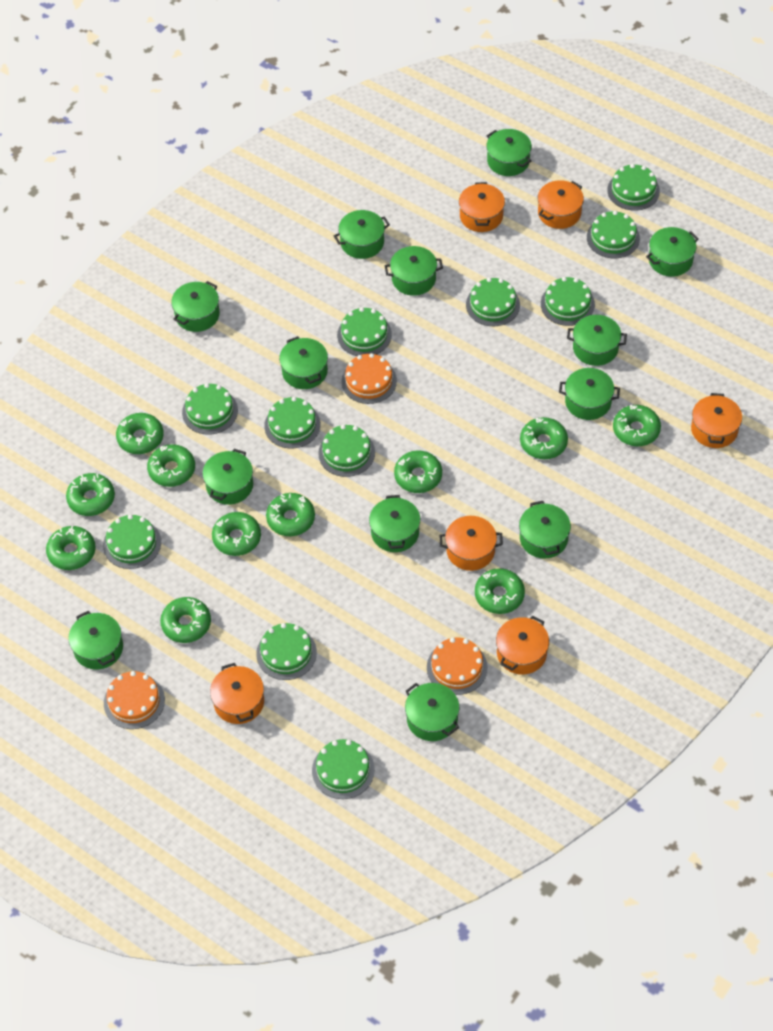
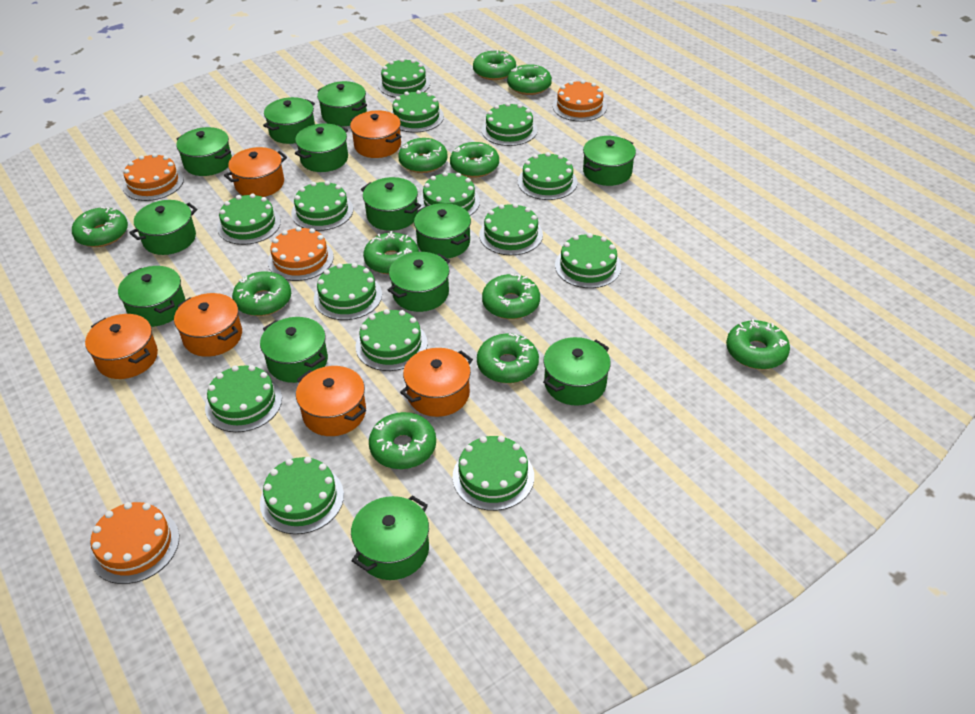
green cake: [103,514,161,569] [182,383,238,435] [256,623,317,680] [264,397,320,449] [312,739,375,799] [318,425,375,477] [337,307,392,356] [466,278,520,326] [541,277,595,326] [587,211,640,258] [607,164,660,211] = 11 -> [205,365,282,432] [217,193,281,245] [260,457,344,534] [291,181,353,231] [314,263,382,320] [355,309,428,371] [378,58,430,98] [391,90,444,133] [419,172,480,216] [452,436,534,511] [479,203,543,255] [481,102,537,146] [518,152,578,200] [555,233,621,288] = 14
orange cake: [104,671,165,729] [341,353,397,404] [427,637,488,695] = 3 -> [90,502,179,584] [123,153,184,201] [268,227,334,281] [553,80,607,122] = 4

